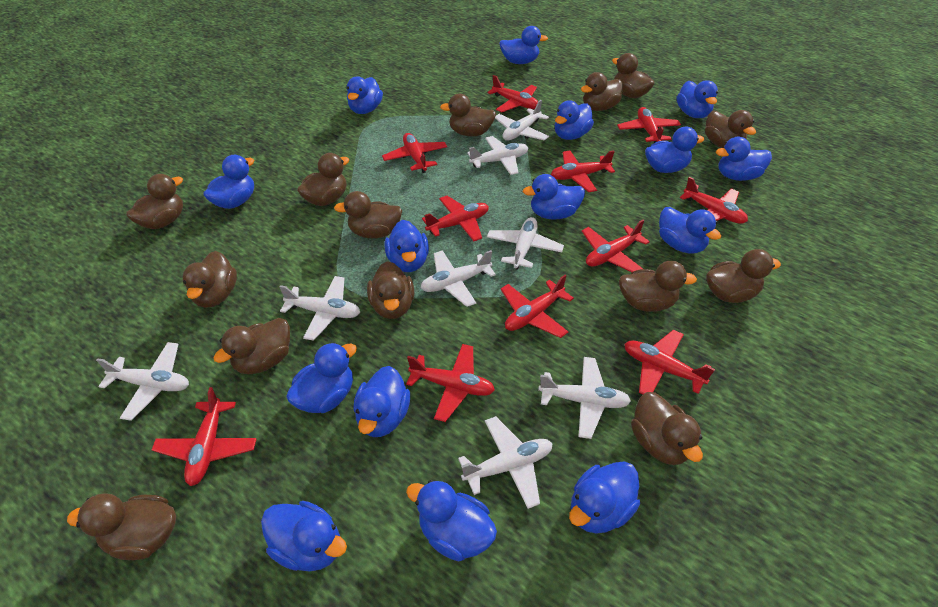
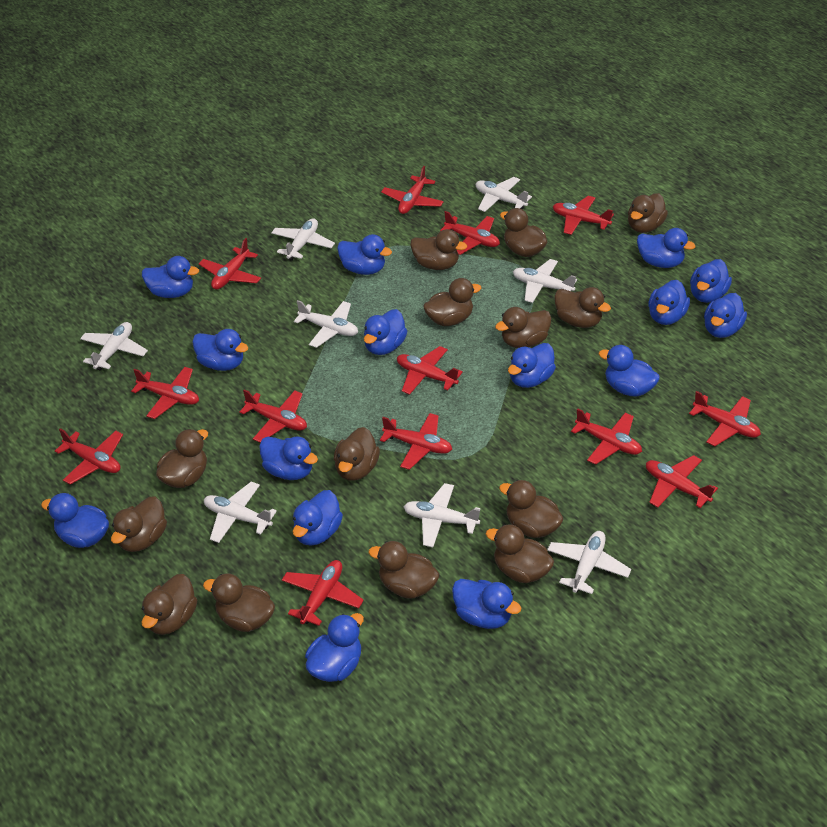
red plane: [152,387,257,486] [382,133,447,173] [406,344,495,422] [422,196,489,241] [487,75,538,112] [501,275,574,338] [551,150,615,192] [582,220,650,272] [617,107,681,143] [624,330,715,395] [680,177,748,224] = 11 -> [55,428,123,485] [131,367,199,419] [199,238,261,290] [239,390,307,443] [282,560,364,626] [380,413,452,470] [381,166,444,214] [397,346,463,395] [440,211,500,255] [553,196,614,235] [571,409,642,465] [646,455,718,508] [689,391,761,446] = 13

